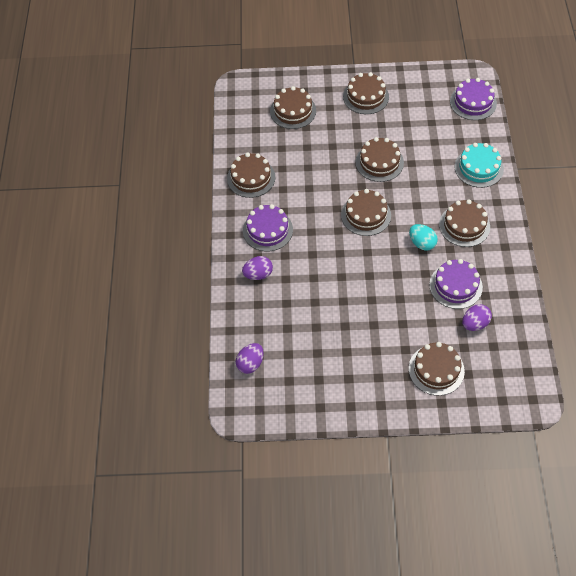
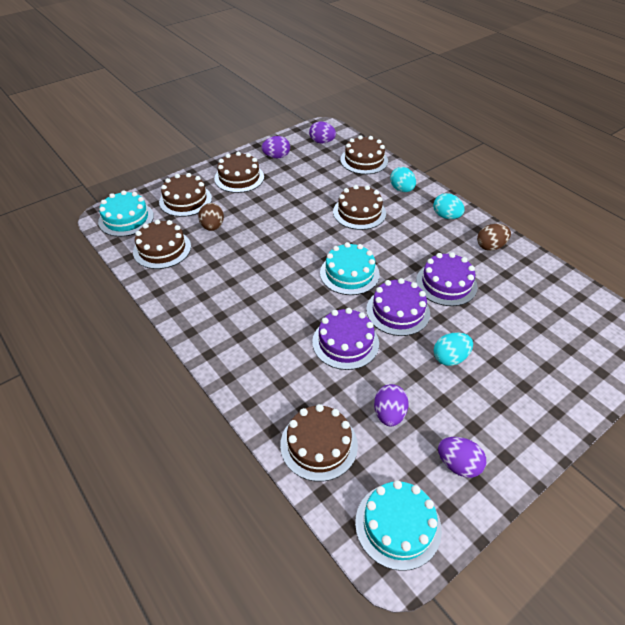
brown cake: [227,153,275,198] [270,86,316,129] [341,189,391,236] [343,72,389,114] [355,137,404,182] [409,342,465,396] [439,199,490,247] = 7 -> [133,219,191,269] [159,173,212,217] [214,152,264,193] [280,404,358,482] [333,185,386,230] [340,135,388,174] = 6
brown egg: none = 0 -> [198,203,224,231] [477,224,511,251] = 2
purple egg: [236,343,264,374] [242,256,273,280] [462,304,492,331] = 3 -> [262,136,290,158] [309,121,336,143] [374,384,409,426] [438,437,486,478] = 4
turquoise cake: [455,143,504,188] = 1 -> [98,190,154,237] [320,242,380,295] [355,480,442,571] = 3
turquoise egg: [409,224,438,251] = 1 -> [390,167,416,192] [433,193,465,219] [434,332,473,366] = 3

